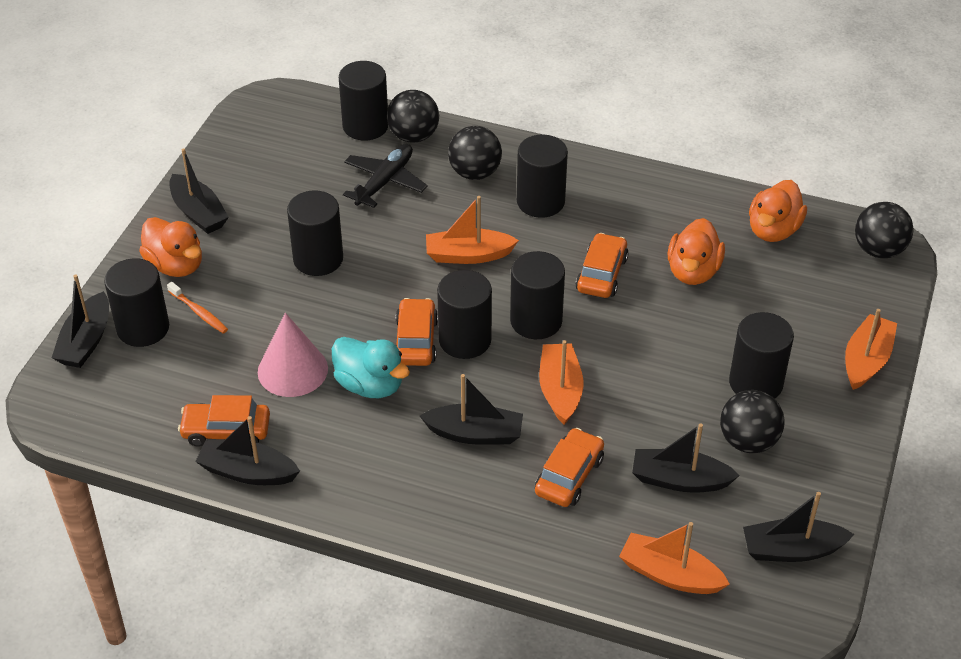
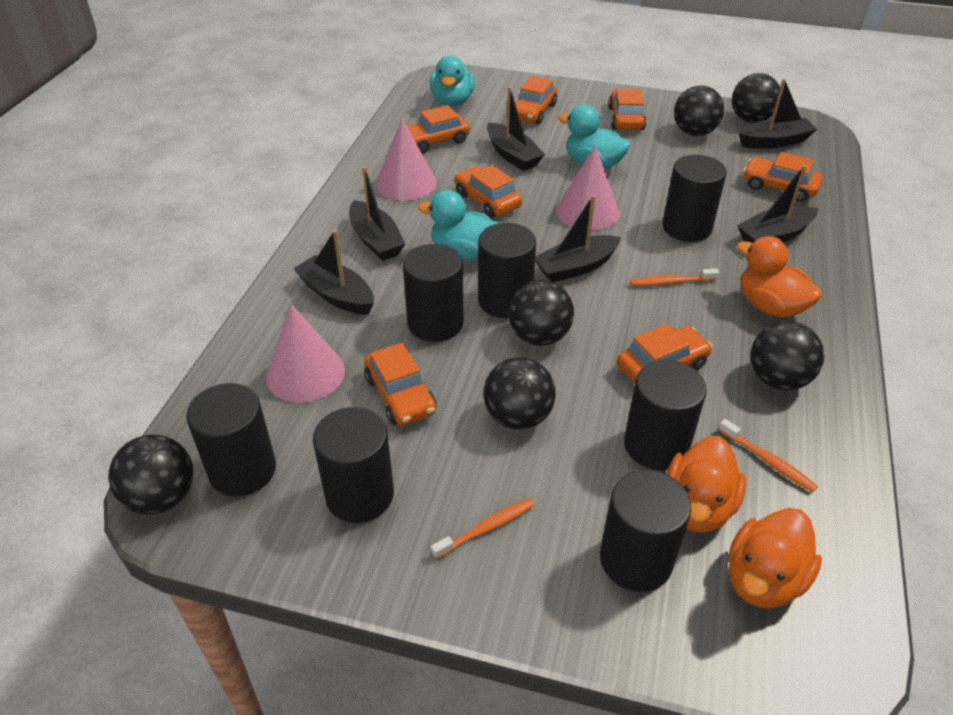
black ball: [387,90,439,143] [448,126,502,180] [720,390,785,453] [855,202,914,258] = 4 -> [108,435,193,514] [483,357,556,430] [508,280,574,346] [674,85,724,136] [732,73,780,123] [751,321,824,390] = 6
black plane: [343,144,427,208] = 1 -> none = 0
orange boat: [426,196,519,264] [539,340,584,425] [619,522,729,594] [845,309,897,390] = 4 -> none = 0
orange car: [178,395,270,447] [396,298,438,366] [535,428,604,507] [576,233,629,298] = 4 -> [364,343,437,426] [407,105,470,154] [455,165,522,218] [515,76,557,125] [608,89,646,130] [617,324,712,383] [743,152,823,202] = 7
orange toothbrush: [167,282,228,334] = 1 -> [431,498,535,559] [630,269,719,286] [718,419,818,492] = 3
pink cone: [258,313,328,397] = 1 -> [266,304,345,403] [376,119,437,201] [556,145,619,231] = 3
turquoise duck: [332,337,410,398] = 1 -> [418,190,499,260] [430,55,475,107] [558,105,631,170] = 3

